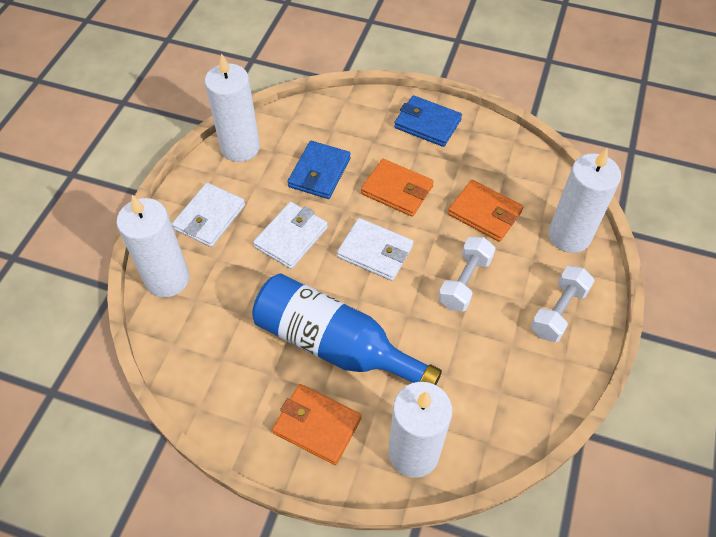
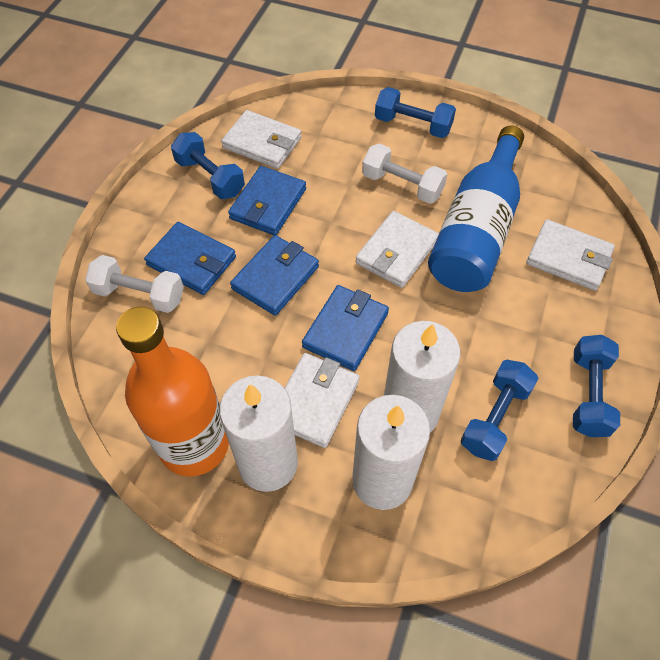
blue dumbbell: none = 0 -> [171,132,245,199] [375,87,456,138] [461,360,538,461] [573,335,620,437] = 4
blue wallet: [288,141,351,199] [394,95,462,147] = 2 -> [144,222,236,295] [228,166,306,235] [230,235,319,316] [302,285,389,371] = 4
orange bottle: none = 0 -> [116,306,229,477] = 1
orange wallet: [272,384,362,465] [361,159,434,217] [448,180,523,242] = 3 -> none = 0
white candle: [117,195,190,298] [205,53,260,162] [388,382,452,478] [548,148,621,253] = 4 -> [219,375,298,492] [352,395,430,510] [384,321,460,433] = 3
white wallet: [172,183,245,247] [253,202,328,269] [337,218,413,281] = 3 -> [221,110,302,169] [285,353,360,448] [355,211,439,288] [526,219,615,291] = 4

